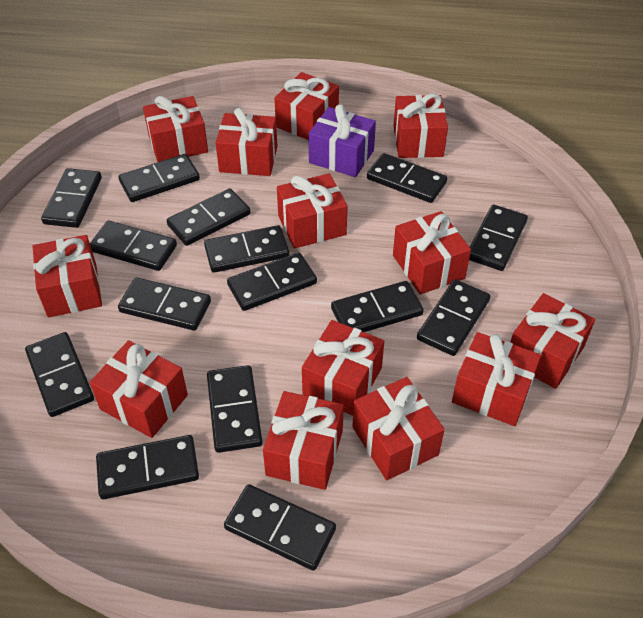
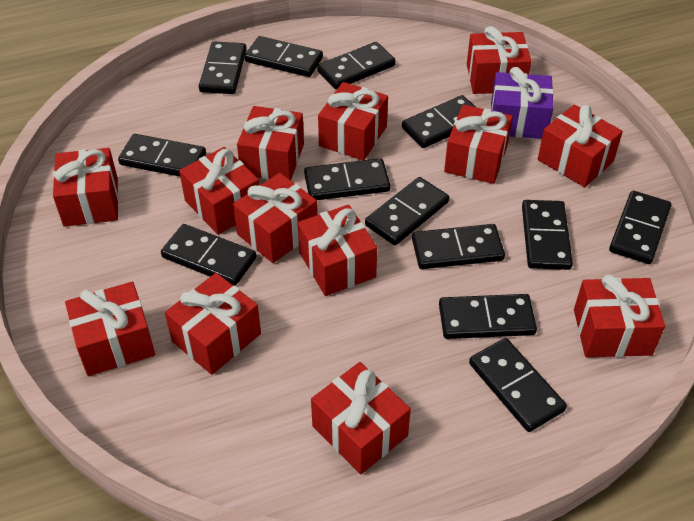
black domino: [25,332,94,417] [41,168,102,228] [90,221,177,271] [96,435,199,499] [118,277,211,331] [119,154,200,202] [167,189,250,246] [204,225,289,273] [207,365,262,453] [224,484,336,571] [227,252,317,311] [331,281,423,332] [367,153,447,203] [417,279,490,356] [469,205,528,271] = 15 -> [118,134,206,177] [161,224,256,286] [199,42,247,94] [245,36,323,77] [304,158,390,200] [317,42,396,89] [365,177,449,245] [402,95,476,148] [412,224,505,269] [439,294,537,339] [469,338,567,432] [522,200,573,270] [609,191,671,264] = 13

